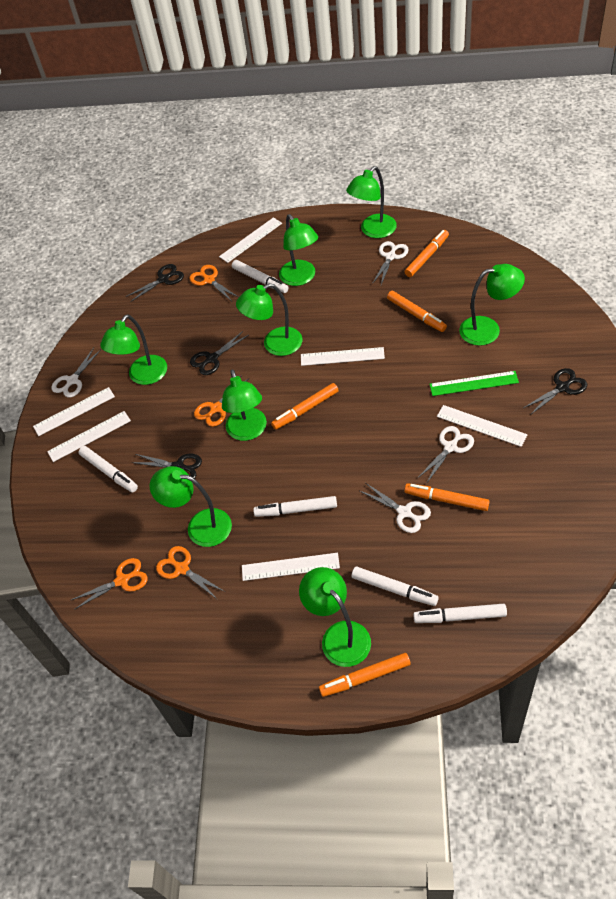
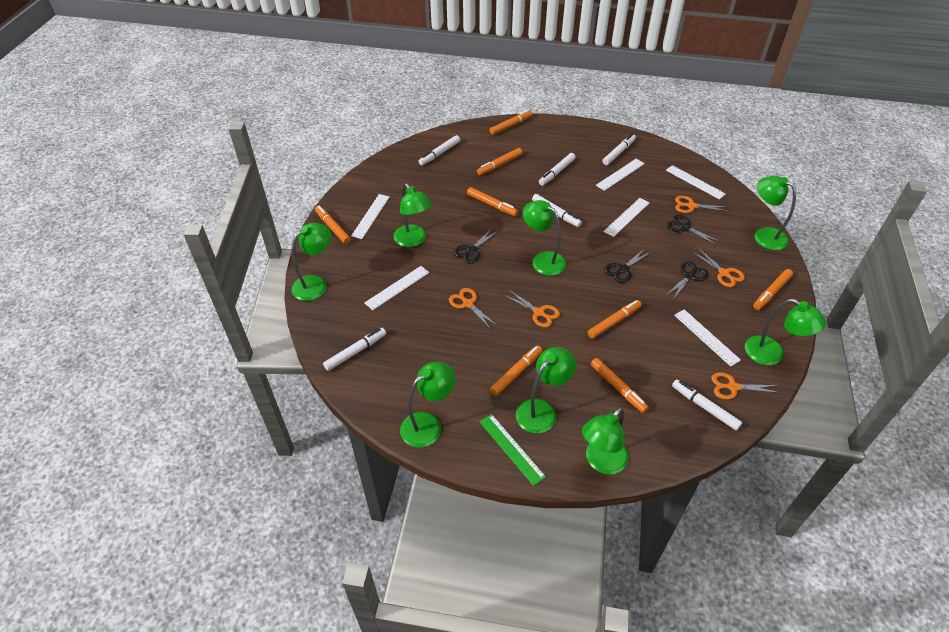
orange marker: [271,383,339,430] [319,653,411,697] [387,291,447,332] [404,230,449,277] [404,483,490,511] = 5 -> [315,206,351,244] [467,187,518,216] [477,148,523,175] [490,110,533,135] [490,345,542,396] [587,300,642,339] [591,358,649,413] [753,269,793,310] = 8
orange scissors: [71,558,148,610] [156,546,225,600] [189,265,239,300] [194,375,249,427] = 4 -> [449,288,498,329] [504,290,560,327] [675,196,729,213] [693,248,745,287] [711,372,781,400] = 5
white marker: [78,446,138,492] [232,260,289,293] [253,496,337,517] [352,567,439,606] [413,604,507,623] = 5 -> [323,328,386,371] [418,135,460,165] [532,194,582,227] [539,153,576,186] [602,134,636,165] [672,379,742,431] = 6
white scissors: [51,348,101,397] [360,483,431,533] [372,241,409,285] [418,426,474,484] = 4 -> none = 0

